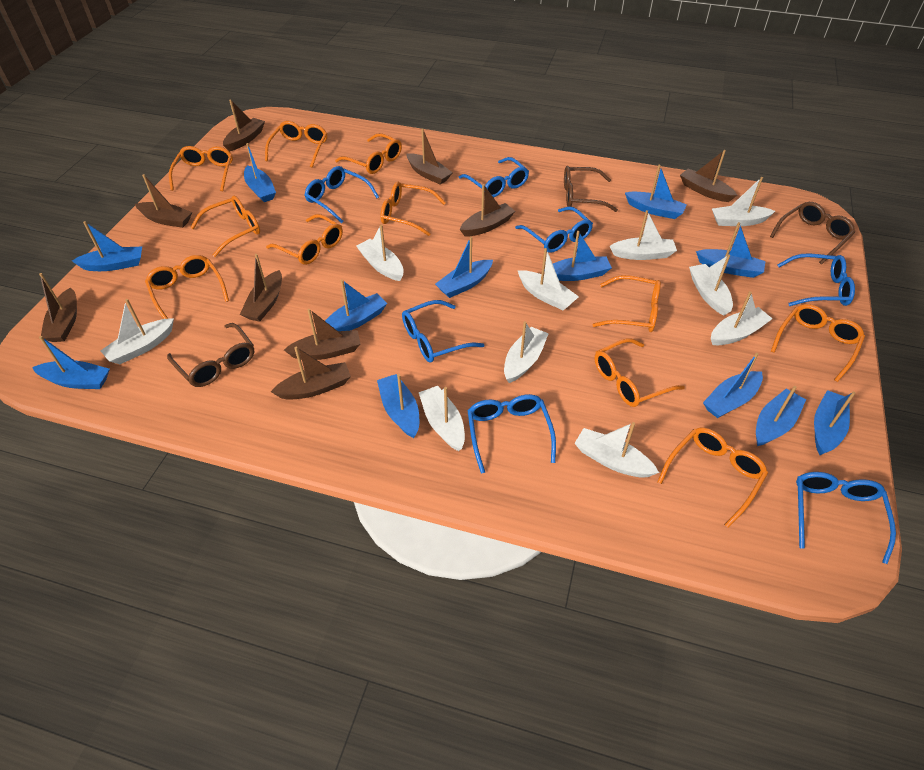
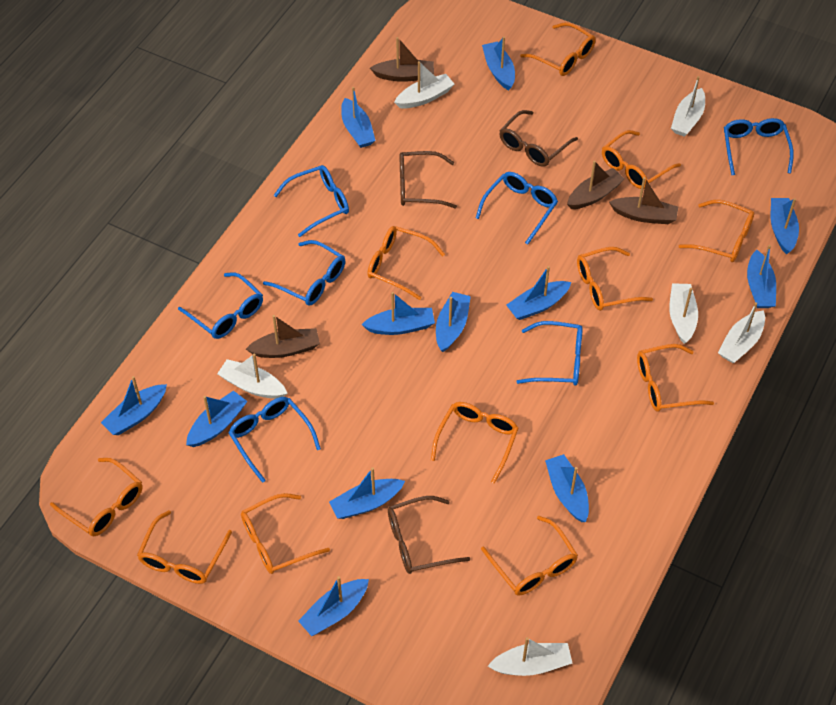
brown boat: [39,273,77,342] [135,174,192,228] [223,100,265,152] [240,254,282,322] [271,347,351,400] [284,309,360,360] [406,128,453,185] [460,184,515,237] [680,150,737,202] = 9 -> [246,315,320,358] [370,37,434,82] [567,161,625,209] [609,177,678,224] = 4
white boat: [100,299,174,364] [356,225,404,281] [419,386,465,451] [504,321,549,383] [518,248,579,310] [574,422,659,478] [610,210,677,260] [689,254,733,315] [711,291,772,345] [712,177,775,226] = 10 -> [217,354,288,399] [394,61,454,109] [488,637,573,676] [669,283,698,344] [671,76,705,137] [718,302,765,363] = 6

